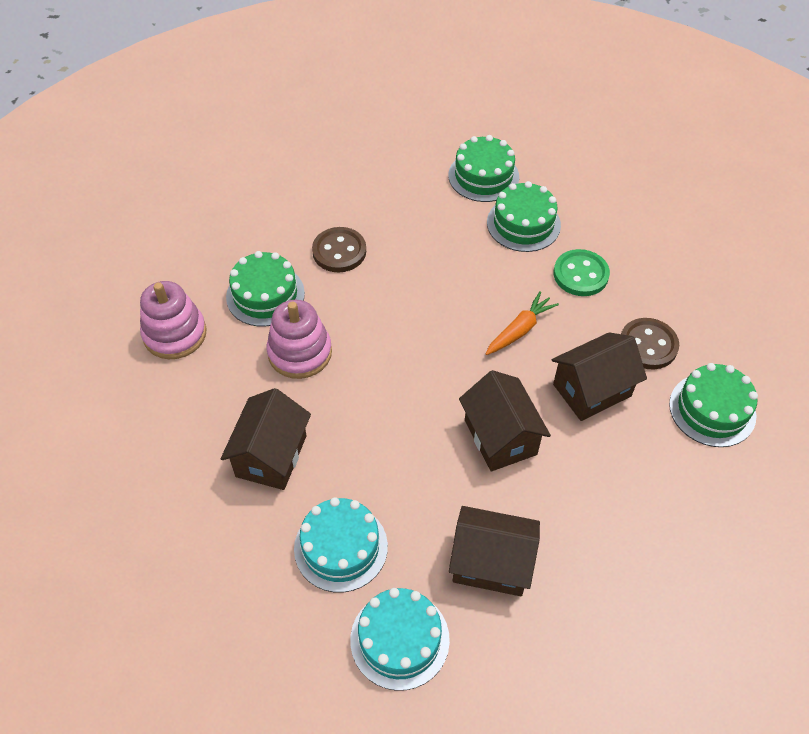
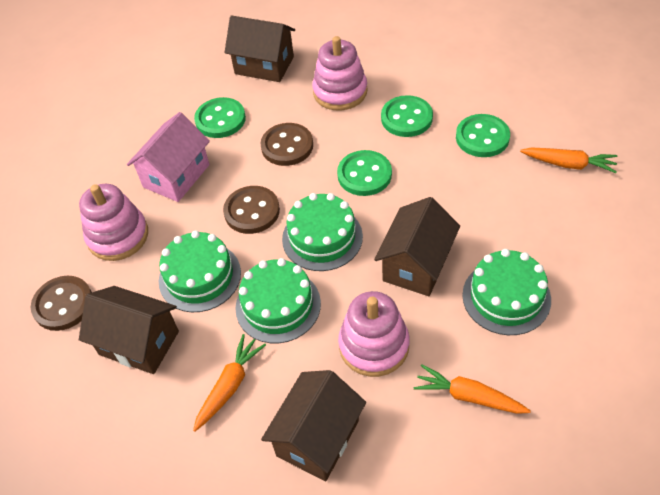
brown button: [312,227,366,272] [621,318,679,369] = 2 -> [31,276,92,331] [223,186,280,234] [260,123,313,166] = 3
green button: [554,249,610,296] = 1 -> [194,97,246,138] [337,150,392,196] [381,95,433,137] [456,114,510,157] = 4
orange carrot: [485,291,559,355] = 1 -> [193,334,266,432] [414,364,531,414] [520,147,617,173] = 3
pink house: none = 0 -> [127,112,210,202] = 1
pink stacking toy: [140,281,206,359] [267,300,332,379] = 2 -> [79,184,148,261] [312,36,367,111] [338,291,410,377] = 3
turquoise cake: [294,497,388,593] [350,588,450,691] = 2 -> none = 0

